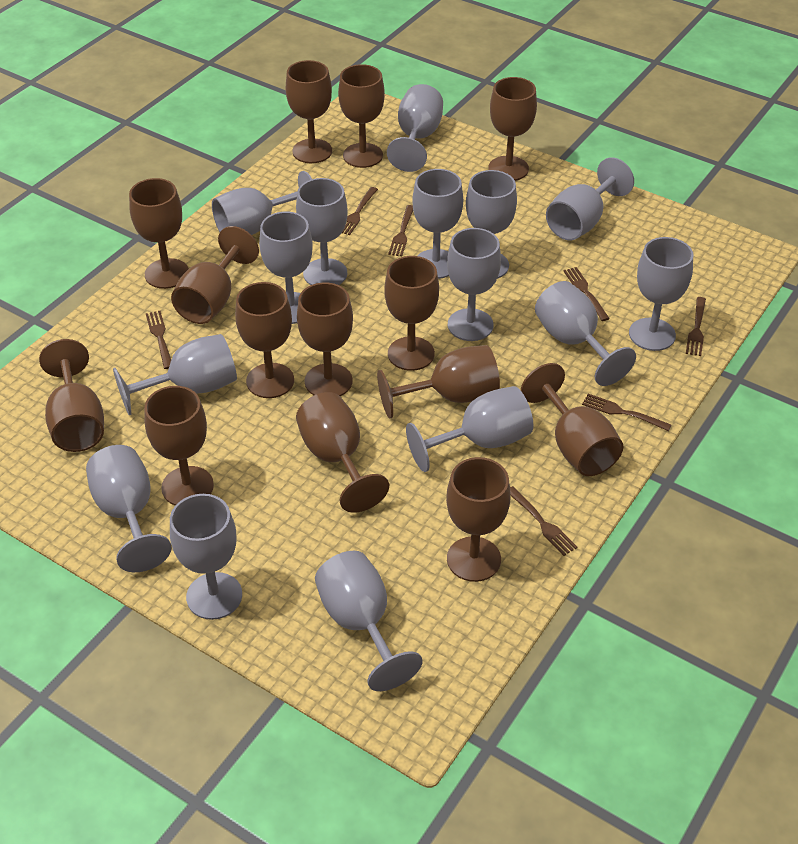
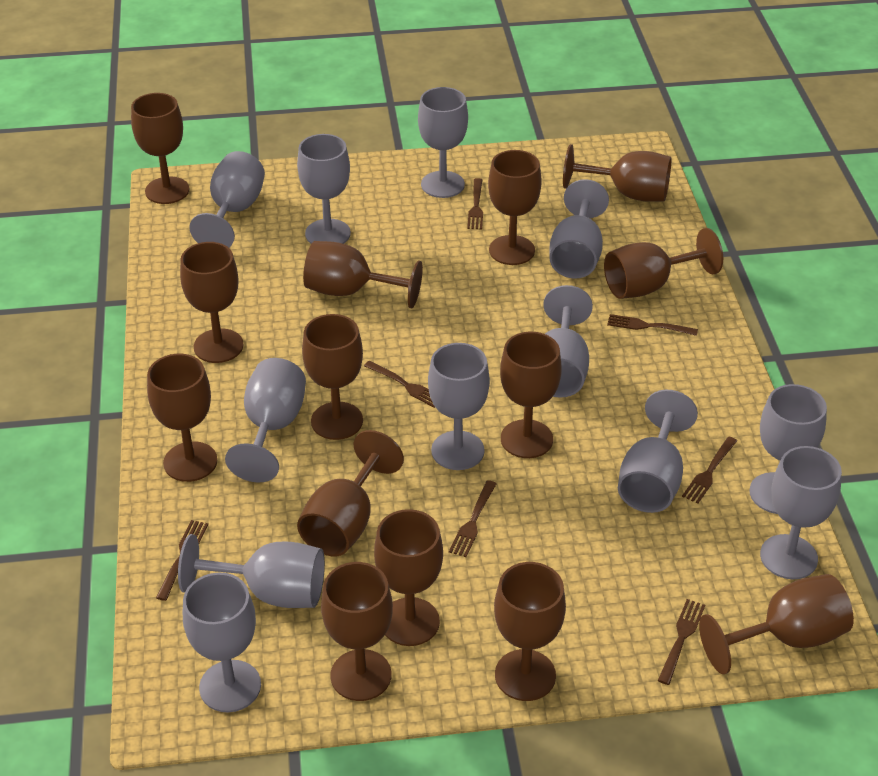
grey goblet: [86,445,172,572] [113,334,237,415] [170,494,242,620] [212,171,312,235] [259,212,313,324] [296,178,348,285] [315,551,423,691] [387,84,443,172] [406,386,533,472] [412,169,463,279] [447,228,501,341] [466,170,517,279] [535,281,636,386] [546,157,634,240] [629,237,693,351] = 15 -> [178,534,325,608] [183,572,261,712] [189,151,265,248] [225,358,306,482] [297,134,351,244] [418,87,468,198] [428,343,490,470] [543,285,593,398] [549,179,609,279] [618,390,698,513] [749,384,827,514] [760,446,842,579] = 12

